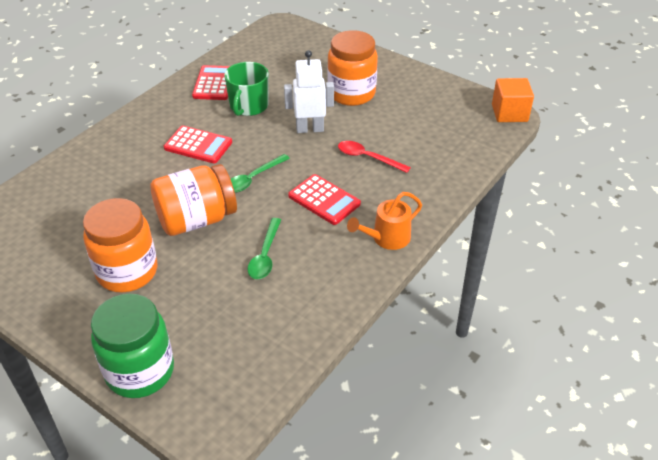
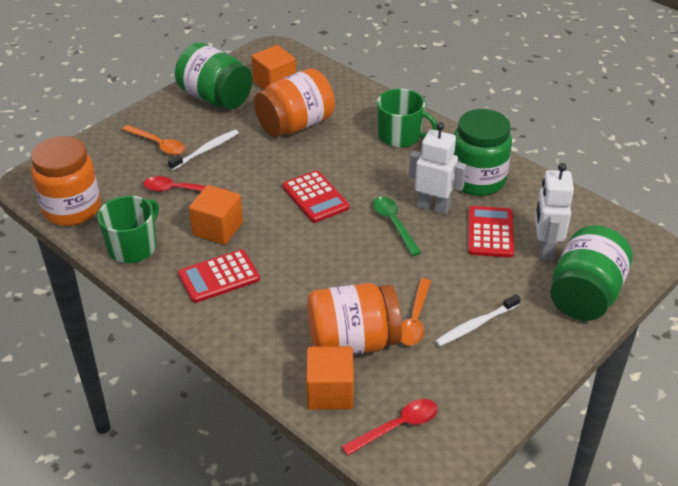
green jar: [91,294,174,398] = 1 -> [175,43,253,109] [453,109,512,196] [550,225,632,321] = 3
green mug: [224,62,269,116] = 1 -> [98,196,159,263] [377,89,437,148] = 2
green spoon: [231,154,290,193] [247,218,281,279] = 2 -> [373,196,421,256] = 1
orange cube: [492,78,534,122] = 1 -> [189,185,243,245] [252,45,296,90] [306,346,354,410] = 3
orange spoon: none = 0 -> [122,125,185,155] [401,278,431,346] = 2
orange watering can: [347,192,422,250] = 1 -> none = 0
red spoon: [338,141,411,173] = 1 -> [144,176,228,192] [341,399,438,456] = 2
white robot: [284,50,334,133] = 1 -> [409,122,466,215] [535,163,574,261] = 2
white toothbrush: none = 0 -> [168,130,239,170] [435,294,521,347] = 2

